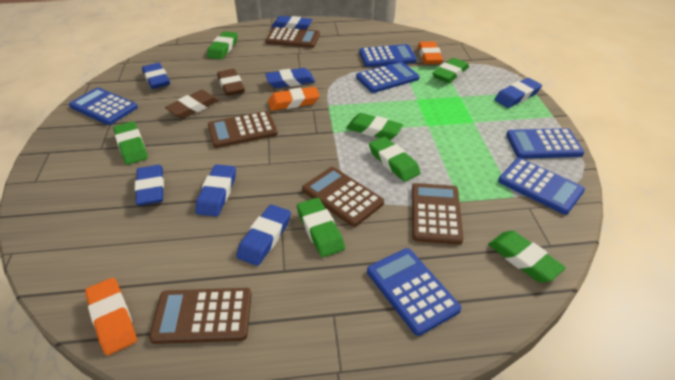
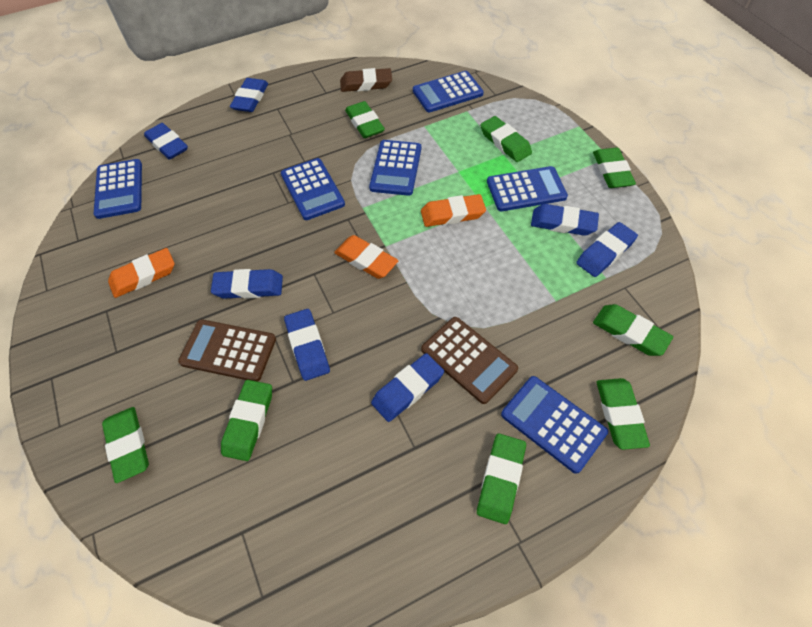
brown calculator: [149,288,252,344] [208,111,278,148] [265,27,320,48] [302,167,384,227] [412,183,463,245] = 5 -> [178,319,276,382] [421,317,518,404] = 2
brown eraser: [165,90,219,119] [217,69,245,96] = 2 -> [340,68,392,92] = 1
green eraser: [113,121,148,165] [207,31,238,60] [297,198,345,257] [346,113,403,140] [369,137,421,182] [432,58,469,83] [488,231,566,282] = 7 -> [102,407,149,483] [221,380,272,461] [345,101,385,138] [477,434,526,524] [480,116,532,162] [593,148,636,188] [593,304,673,356] [596,378,650,450] = 8

